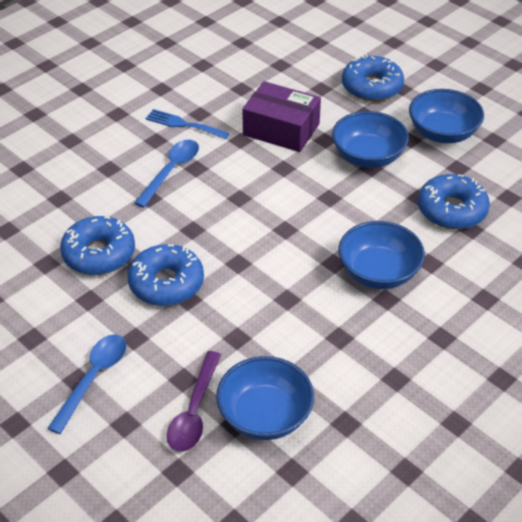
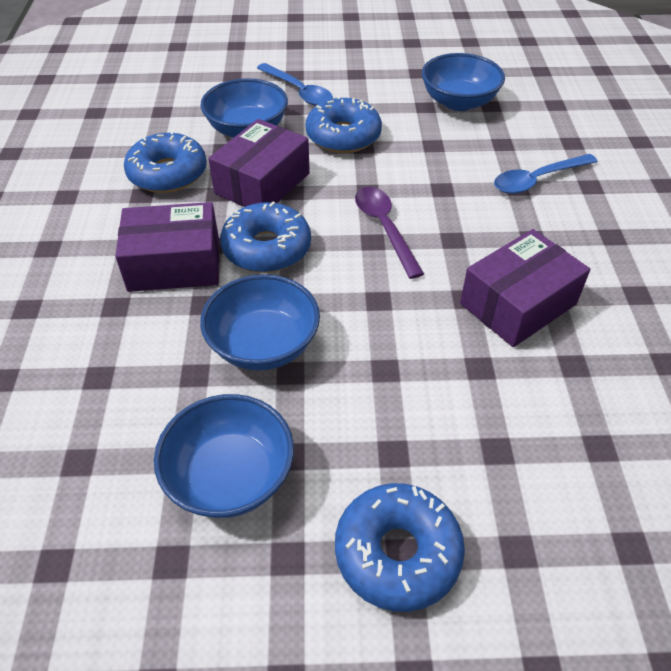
blue fork: [146,109,229,139] = 1 -> none = 0
purple box: [242,81,321,152] = 1 -> [115,202,219,292] [208,119,310,207] [460,229,590,347] = 3

